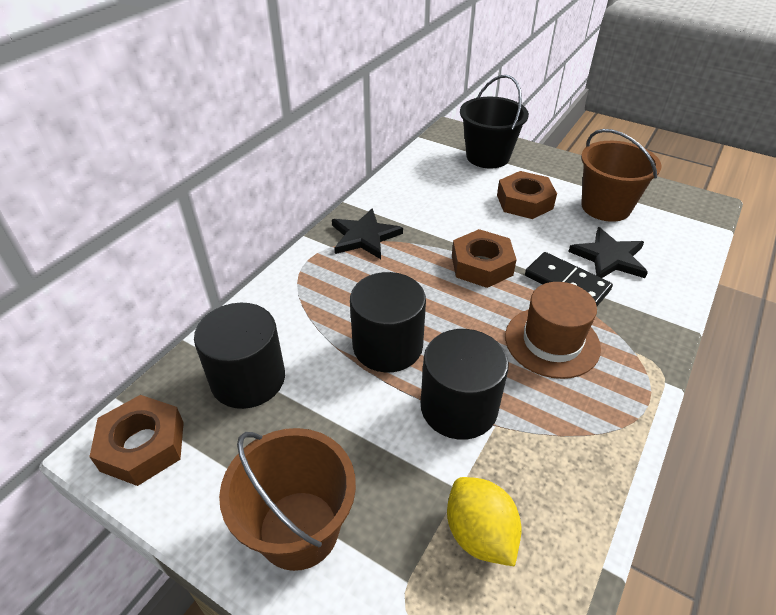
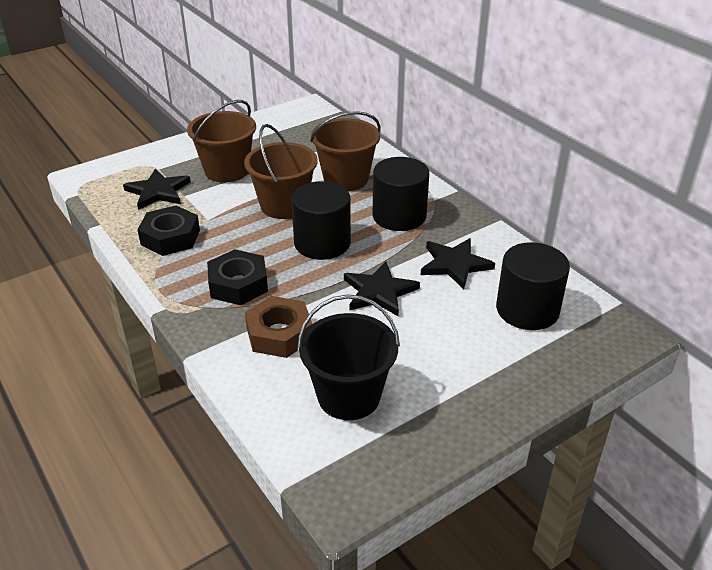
black domino: [525,252,613,306] = 1 -> none = 0
black nut: none = 0 -> [138,206,200,256] [207,249,268,305] = 2
black star: [332,208,403,259] [568,227,648,278] = 2 -> [123,168,191,210] [344,261,420,316] [421,238,495,289] = 3
brown bucket: [219,428,356,571] [581,129,661,222] = 2 -> [187,100,256,183] [244,124,318,219] [310,111,381,191] = 3
brown hat: [505,282,601,379] = 1 -> none = 0
brown nut: [89,395,184,486] [452,229,517,288] [497,171,557,219] = 3 -> [245,296,312,358] = 1
yellow lemon: [447,477,521,566] = 1 -> none = 0

